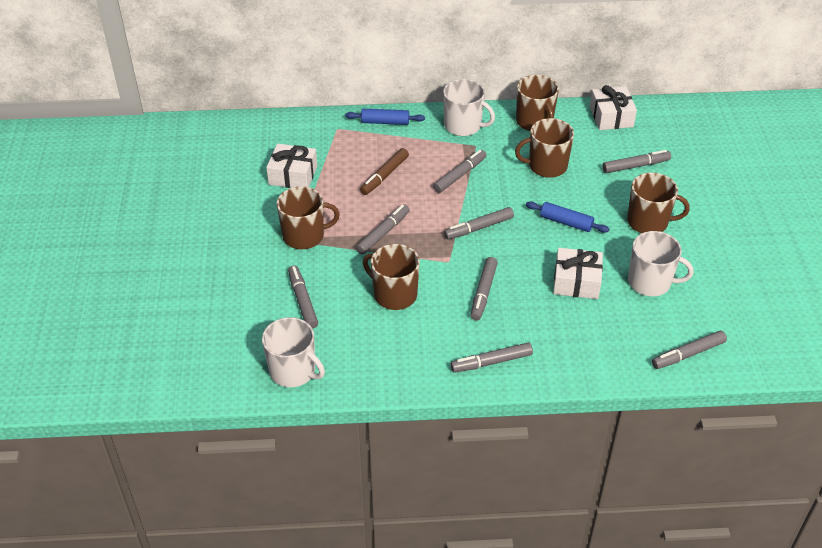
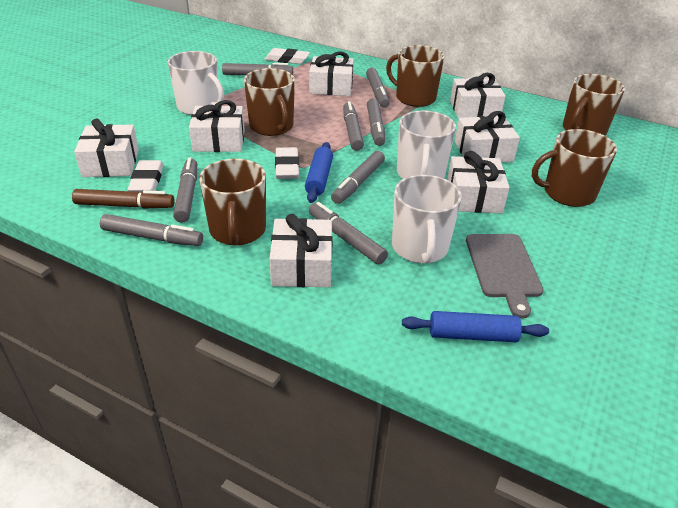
grey cutting board: none = 0 -> [466,234,544,318] = 1
white eraser: none = 0 -> [127,160,164,193] [264,48,310,64] [275,147,299,179] = 3
white gift: [266,143,317,188] [553,248,603,299] [590,85,637,130] = 3 -> [74,118,139,177] [189,100,245,152] [269,214,333,287] [309,51,354,96] [447,151,510,213] [450,73,506,119] [455,111,520,162] = 7

